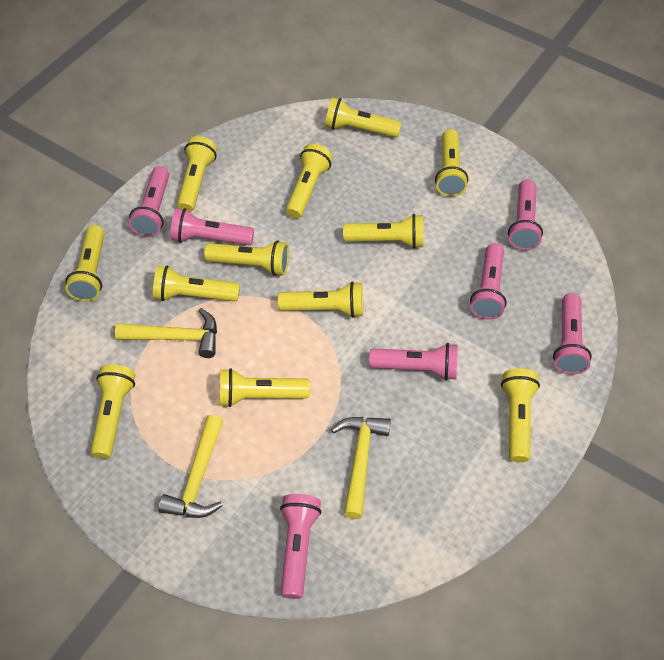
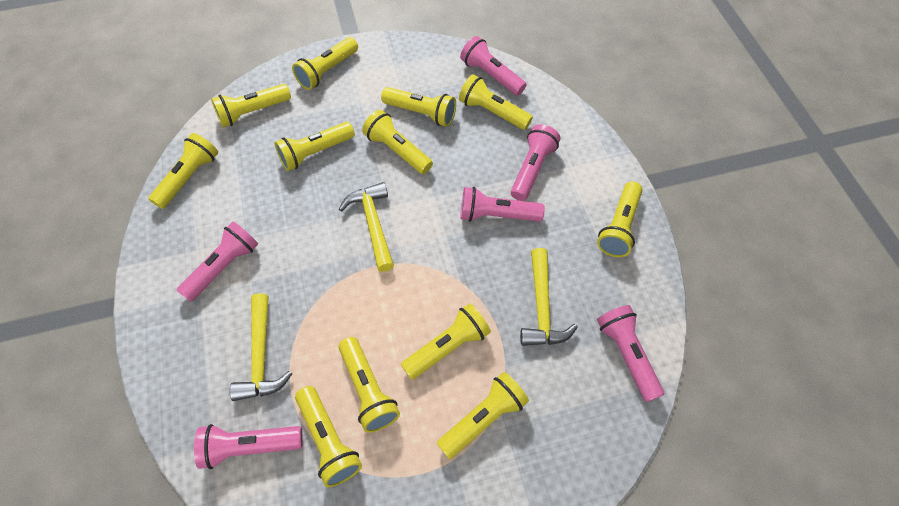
pink flashlight: [129,166,169,237] [170,208,254,245] [280,494,322,599] [369,343,458,380] [470,243,507,320] [508,179,543,250] [553,293,592,375] = 7 -> [177,221,258,302] [194,424,303,469] [460,36,526,96] [461,187,545,222] [511,124,560,201] [597,305,664,402] = 6

